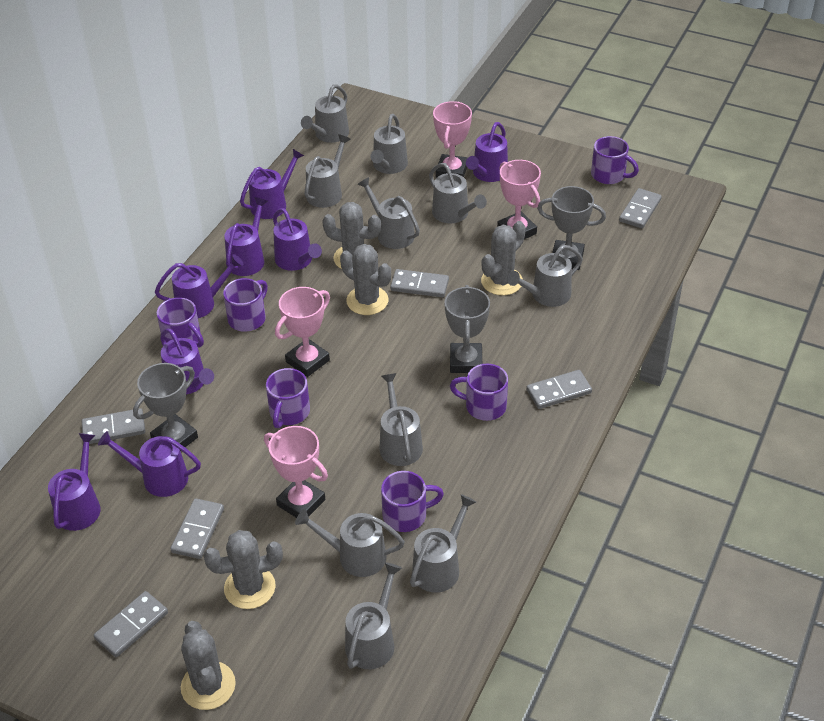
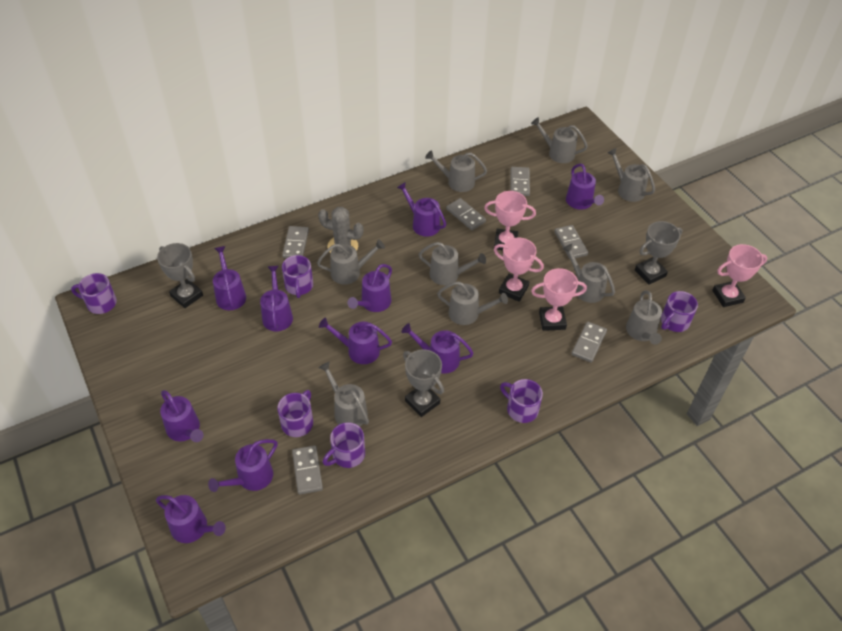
grey cactus: [181,621,236,710] [203,530,283,609] [322,202,381,269] [340,244,391,315] [481,221,526,295] = 5 -> [318,207,363,253] = 1
grey watering can: [295,509,405,577] [301,84,349,143] [304,134,350,208] [345,562,402,669] [358,177,420,249] [371,114,408,174] [380,373,423,466] [410,494,476,593] [429,163,487,223] [507,245,583,307] = 10 -> [317,239,385,285] [319,362,369,427] [419,242,486,285] [425,150,487,192] [437,281,508,325] [531,117,588,163] [563,244,615,303] [607,148,655,202] [626,290,662,345] = 9
purple watering can: [48,433,101,531] [98,431,201,497] [155,254,244,318] [160,328,214,394] [224,197,268,276] [240,149,304,219] [273,208,322,271] [466,122,508,182] = 8 -> [156,495,226,543] [160,390,204,442] [208,439,277,492] [213,246,246,310] [260,266,293,331] [319,318,392,364] [348,264,392,312] [397,182,446,236] [402,323,474,373] [566,164,604,210] = 10

